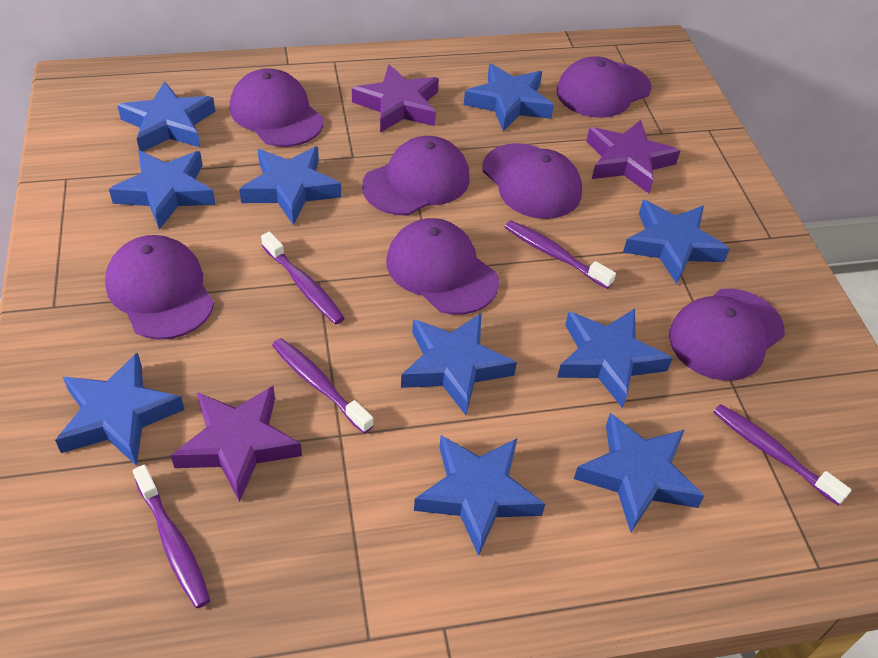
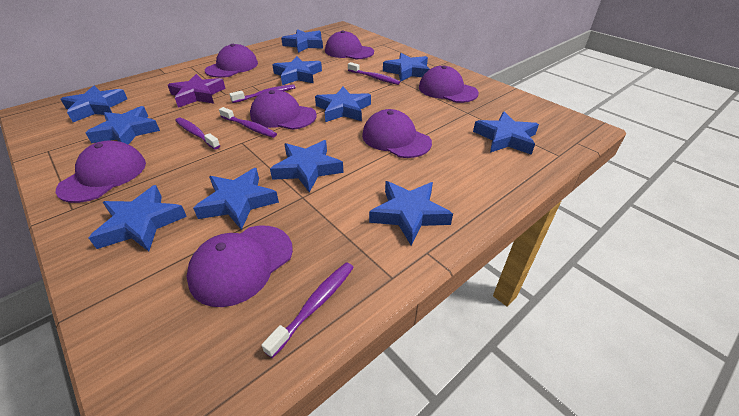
blue star: [55,352,185,466] [109,150,216,229] [117,81,215,152] [239,146,341,225] [401,313,517,415] [414,435,545,556] [464,64,554,131] [557,309,673,408] [574,413,704,532] [623,200,730,284] = 10 -> [61,86,127,122] [86,106,160,145] [89,185,187,251] [193,168,279,230] [270,140,344,192] [272,56,322,85] [281,29,323,53] [315,87,371,122] [369,181,453,245] [383,53,429,82] [473,112,539,155] = 11
purple star: [171,386,302,502] [352,64,439,133] [586,120,680,193] = 3 -> [168,74,226,108] = 1

